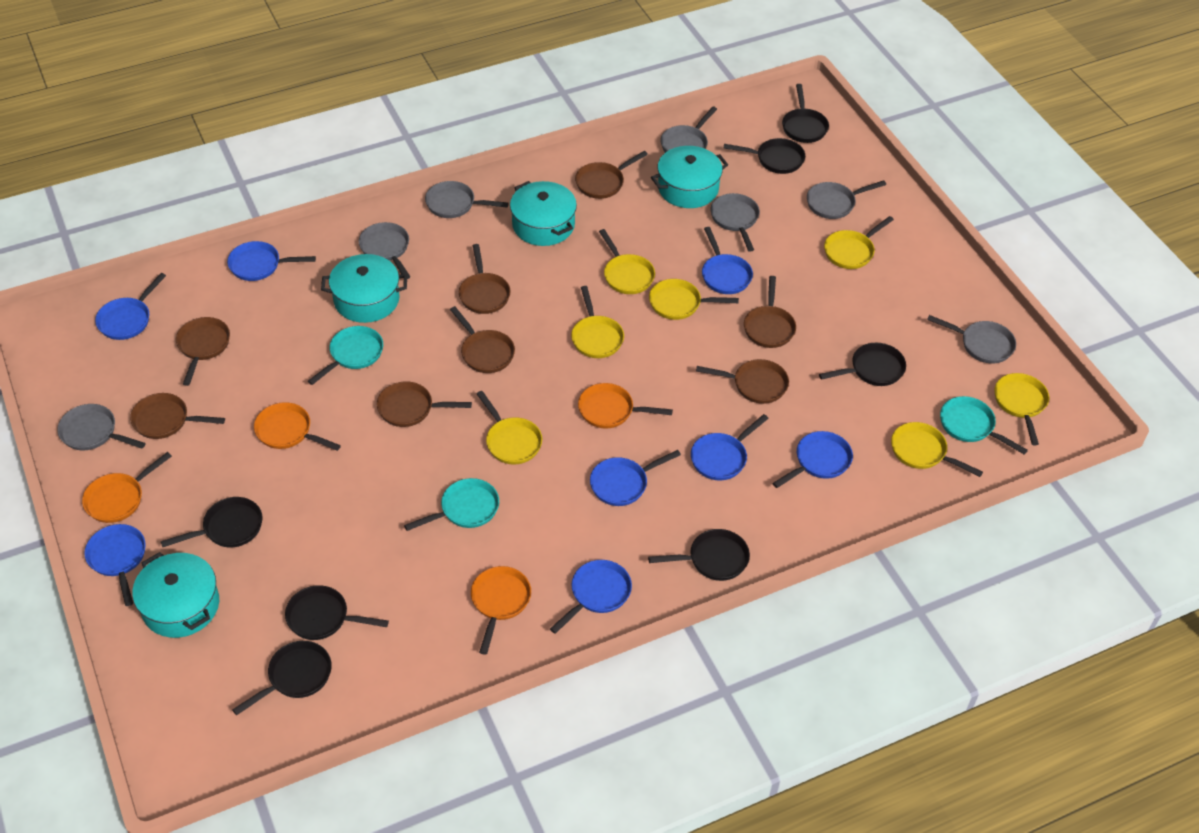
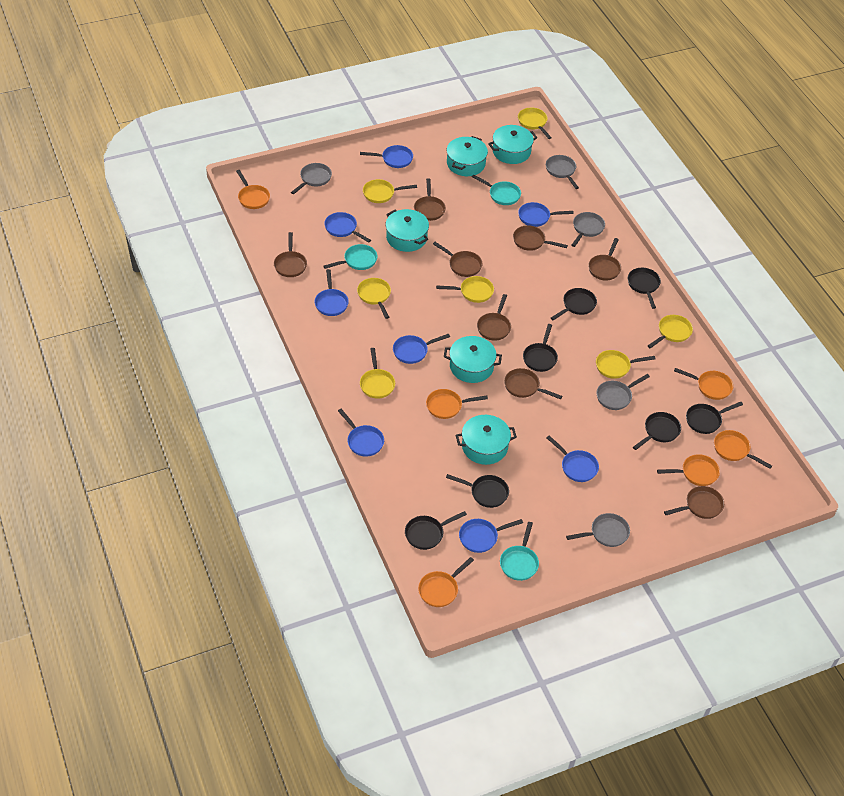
grey pan: [57,404,145,450] [359,222,410,279] [425,181,509,218] [660,106,717,152] [710,193,760,252] [807,180,886,219] [927,315,1016,364] = 7 -> [291,163,332,194] [546,155,579,189] [566,513,630,547] [571,212,605,247] [597,374,650,410] = 5
orange pan: [82,452,172,523] [254,402,341,451] [471,566,531,655] [578,383,673,429] = 4 -> [236,170,270,209] [418,557,474,607] [426,389,488,419] [657,454,720,486] [674,368,733,400] [714,430,772,469] = 6
turquoise pot: [132,552,219,638] [321,254,407,323] [510,181,577,246] [651,146,728,208] = 4 -> [386,209,429,252] [444,336,502,383] [446,136,488,176] [456,415,517,465] [488,125,537,164] = 5

